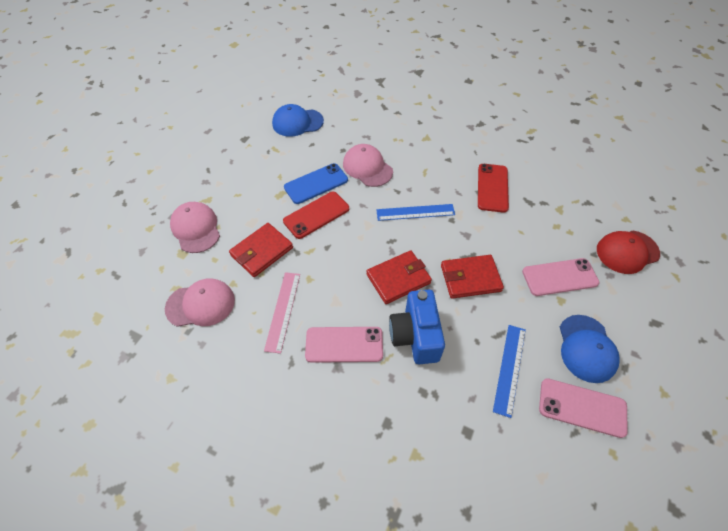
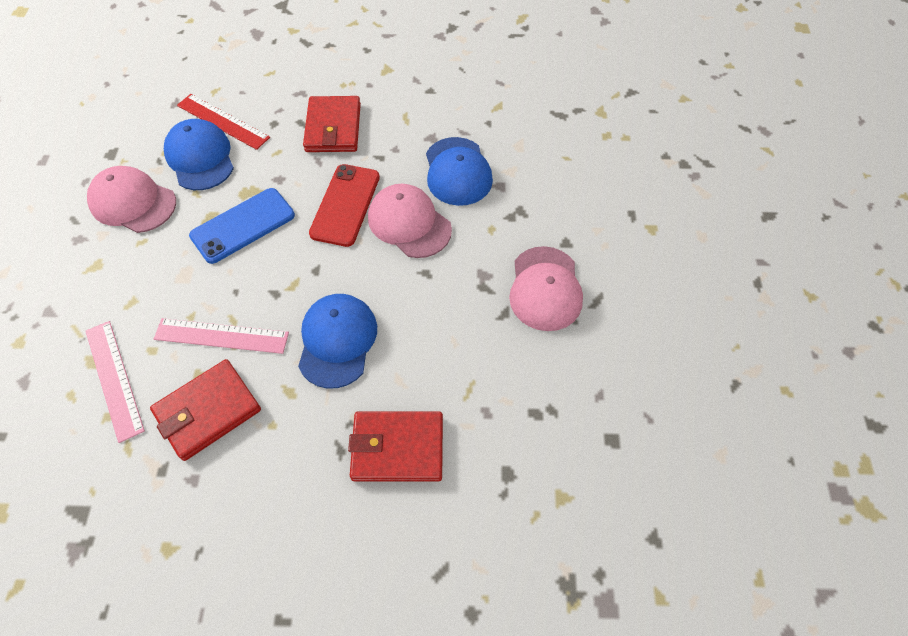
blue camera: [389,290,445,364] = 1 -> none = 0
blue cap: [272,104,324,137] [560,315,620,383] = 2 -> [164,119,234,190] [298,294,377,389] [426,137,493,206] = 3
blue ruler: [376,204,455,221] [493,325,526,418] = 2 -> none = 0
pink phone: [305,327,383,363] [522,258,600,296] [539,378,628,438] = 3 -> none = 0
pink ruler: [264,272,300,354] = 1 -> [86,321,145,443] [154,318,289,354] = 2
red cap: [597,231,660,274] = 1 -> none = 0
red phone: [283,191,349,239] [478,164,509,213] = 2 -> [309,164,380,247] = 1
red ruler: none = 0 -> [177,94,270,150] = 1

